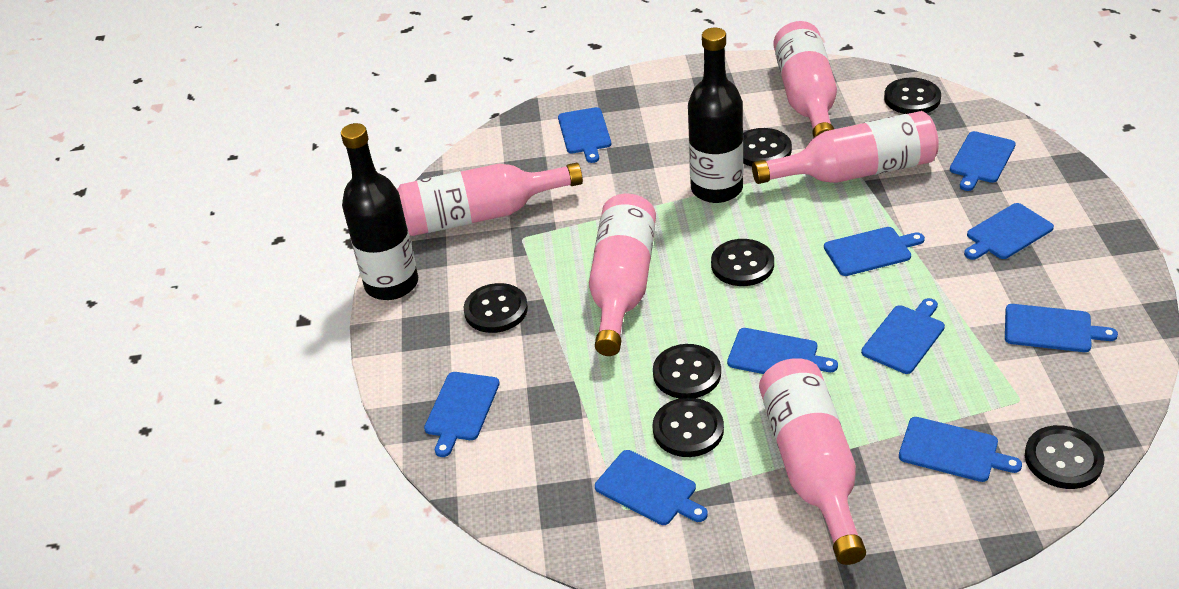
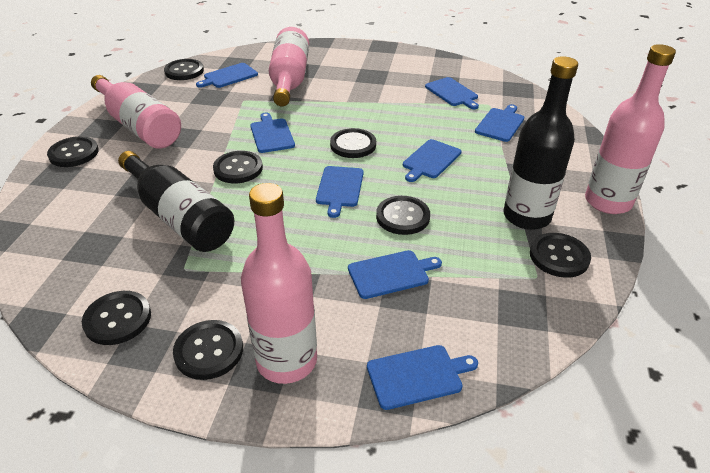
black button: [464,283,528,333] [653,344,721,399] [653,398,724,457] [711,239,774,286] [743,128,792,166] [884,78,941,114] [1025,425,1104,489] = 7 -> [47,136,99,167] [82,291,151,345] [164,59,204,80] [173,320,243,380] [213,151,263,183] [330,128,376,158] [376,196,430,235] [530,233,591,278] = 8
blue cutting board: [424,372,500,457] [558,107,611,163] [595,450,708,525] [727,328,838,374] [824,227,925,276] [861,298,945,374] [899,417,1022,482] [950,131,1016,191] [964,203,1054,260] [1005,304,1118,352] = 10 -> [196,63,258,88] [250,112,295,153] [316,166,364,218] [348,250,442,299] [367,345,478,410] [403,139,461,182] [425,77,479,109] [475,104,525,142] = 8
pink bottle: [397,163,583,236] [589,194,656,356] [752,111,939,184] [759,359,866,565] [773,21,837,138] = 5 -> [91,75,181,149] [241,183,317,384] [269,27,309,106] [585,44,676,214] = 4

